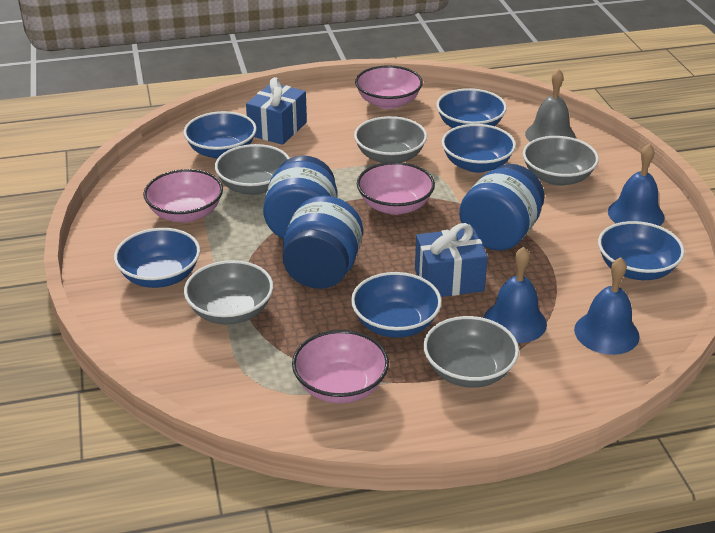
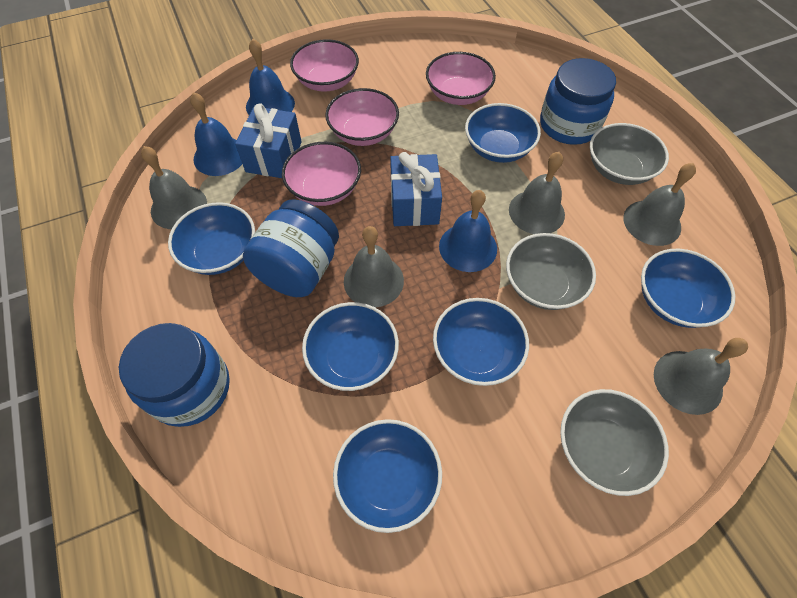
grey bell: [525,69,576,142] = 1 -> [141,146,207,229] [344,226,404,307] [509,152,565,234] [623,163,696,246] [654,338,748,415] = 5
grey bowl: [184,260,273,325] [215,144,290,195] [354,116,427,163] [423,316,519,388] [523,136,599,186] = 5 -> [506,233,596,310] [560,389,669,496] [590,123,669,185] = 3

